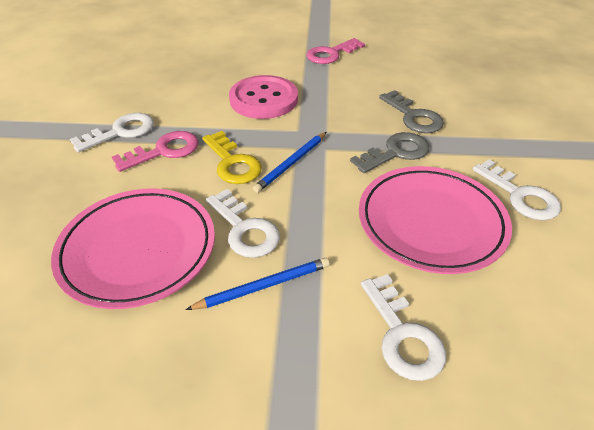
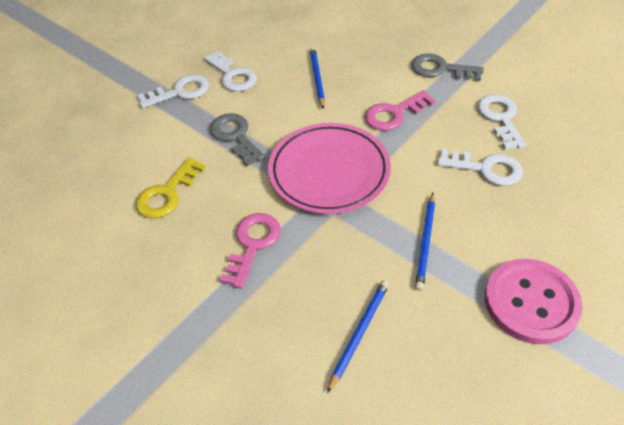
blue pencil: [185,258,330,310] [253,132,327,193] = 2 -> [310,47,325,109] [327,280,389,393] [415,193,435,291] = 3
pink plate: [51,188,215,309] [359,166,512,274] = 2 -> [268,123,391,214] = 1

